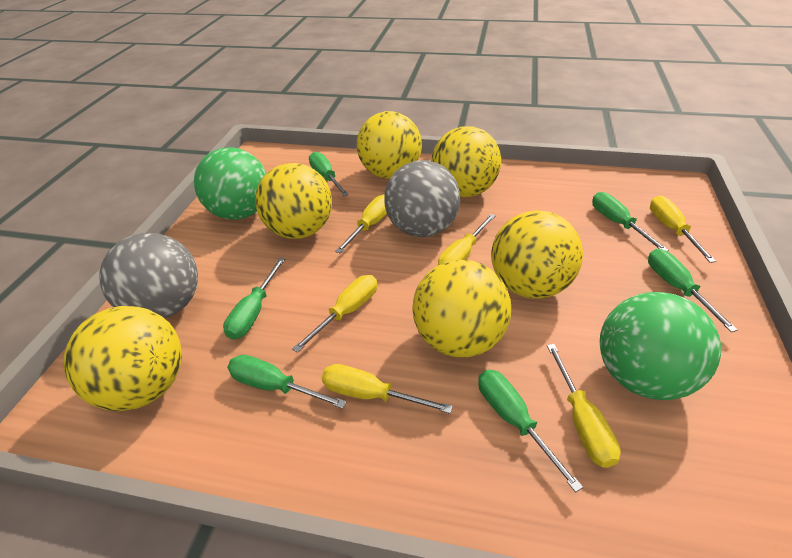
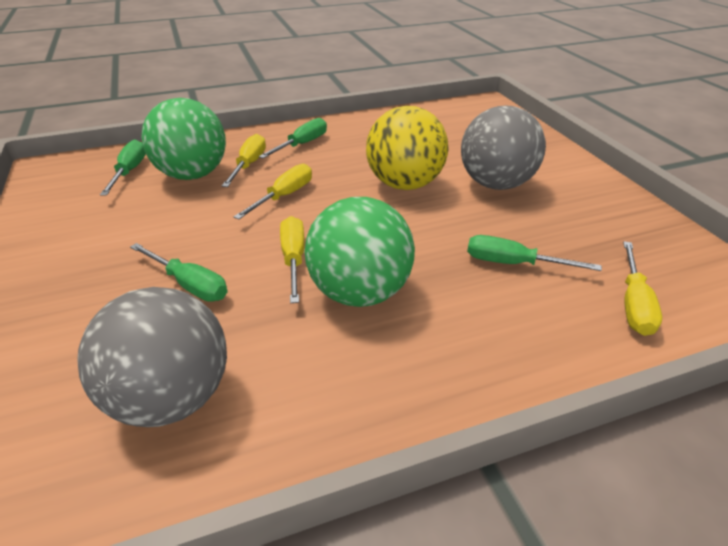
green screwdriver: [223,258,285,340] [227,355,347,409] [309,152,349,196] [478,370,583,492] [592,192,669,251] [648,249,738,332] = 6 -> [100,139,146,195] [130,243,228,302] [259,118,327,158] [467,235,602,271] = 4
yellow ball: [63,306,182,411] [255,163,332,239] [357,111,422,179] [412,260,511,357] [431,126,501,197] [491,210,583,299] = 6 -> [366,106,448,190] = 1
yellow screwdriver: [292,275,377,353] [322,364,453,414] [335,195,387,253] [438,214,496,265] [547,344,621,468] [650,196,716,263] = 6 -> [222,134,266,187] [234,164,312,220] [280,216,304,303] [623,241,662,336] = 4

